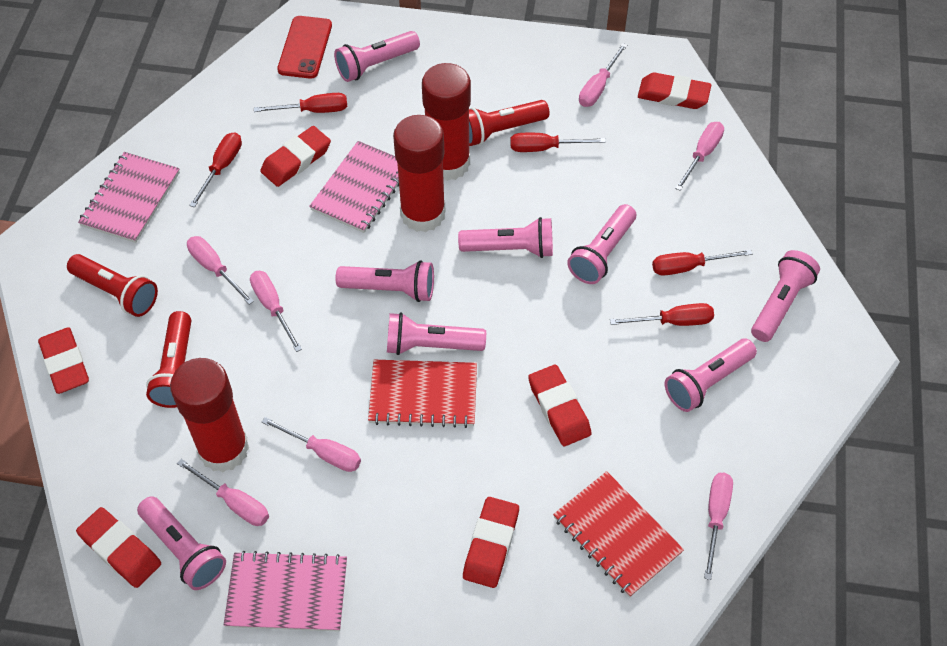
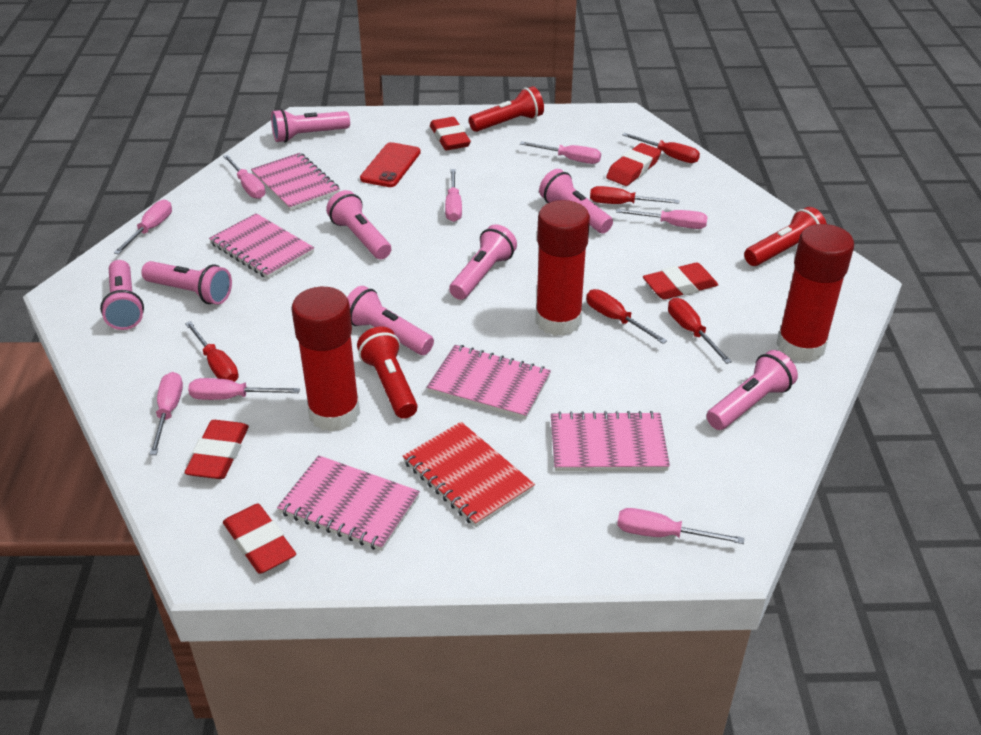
pink notebook: [78,152,180,243] [224,551,347,631] [309,141,399,233] = 3 -> [209,213,314,279] [251,153,340,211] [277,455,420,551] [427,345,551,420] [551,411,670,471] = 5
pink screwdriver: [177,459,269,526] [187,236,254,305] [250,271,302,352] [262,417,361,472] [579,43,627,107] [675,122,724,191] [704,473,733,580] = 7 -> [114,200,172,254] [149,372,183,455] [188,378,300,400] [223,155,266,199] [445,169,462,222] [520,141,601,164] [616,209,708,229] [617,508,744,544] = 8
red eraser: [38,327,89,394] [76,507,161,588] [260,126,331,187] [463,497,519,588] [528,365,592,446] [638,72,711,109] = 6 -> [185,420,249,479] [223,504,296,574] [430,117,471,150] [606,143,661,186] [643,262,718,300] = 5
red notebook: [368,360,477,428] [553,471,684,597] = 2 -> [403,422,535,527] = 1

